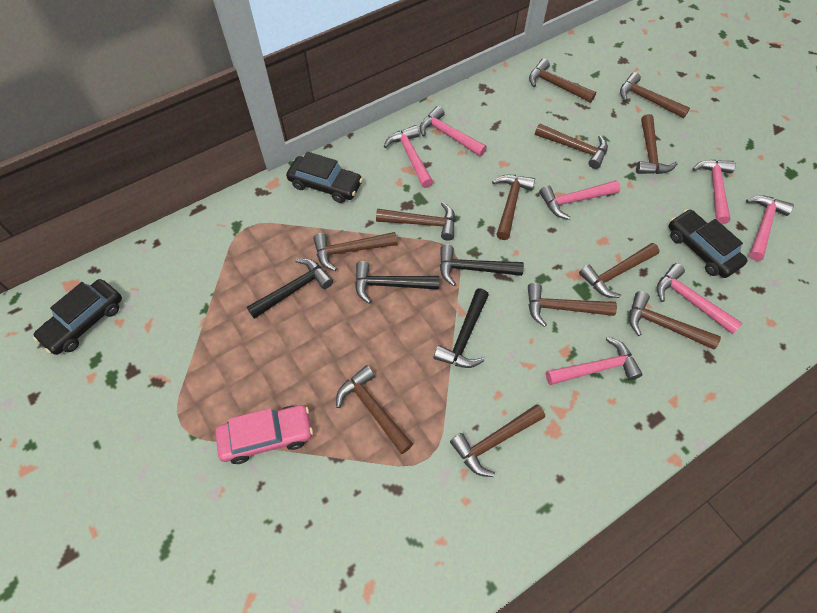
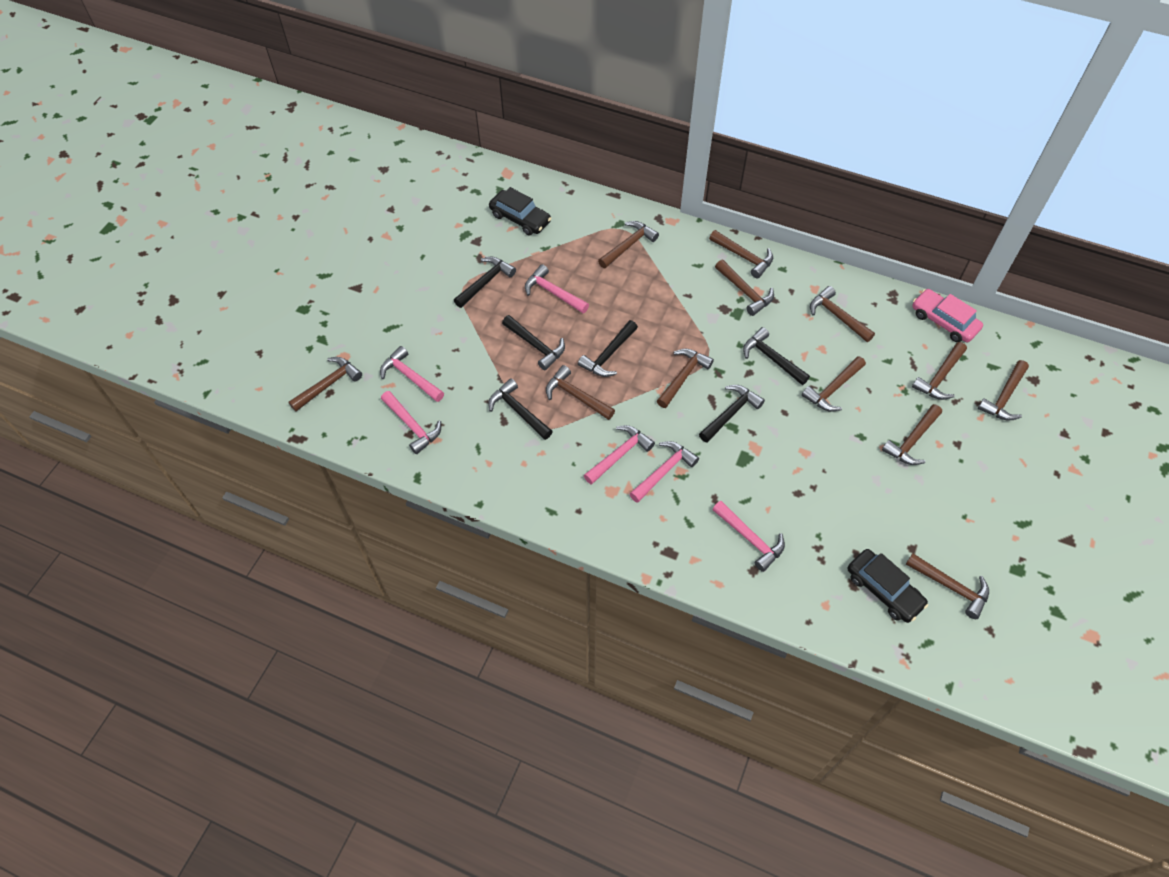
black car: [33,279,122,355] [286,152,363,203] [668,209,748,278] = 3 -> [489,187,552,235] [848,549,928,623] = 2
black hammer: [247,258,333,319] [355,261,439,304] [434,288,489,368] [440,245,524,286] = 4 -> [454,257,516,308] [488,379,553,440] [502,315,565,370] [578,320,638,377] [699,385,765,442] [743,327,810,385] = 6
pink hammer: [384,125,433,188] [420,106,487,156] [539,180,620,220] [546,337,643,385] [657,263,742,334] [693,160,736,224] [746,195,794,261] = 7 -> [380,346,444,402] [381,391,441,454] [525,264,589,313] [584,425,655,485] [630,441,699,503] [712,501,785,572] = 6

